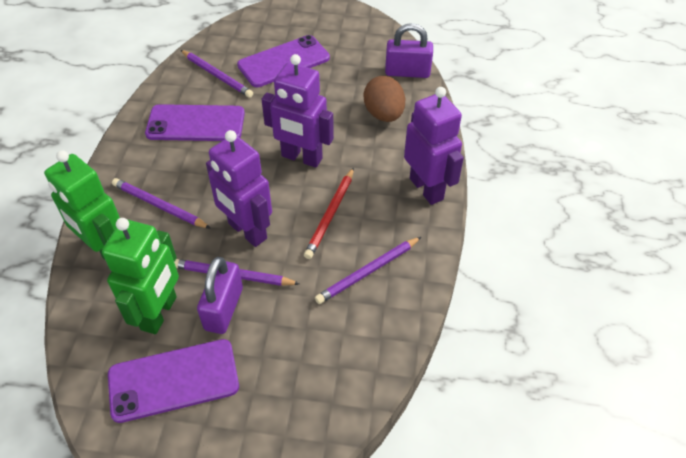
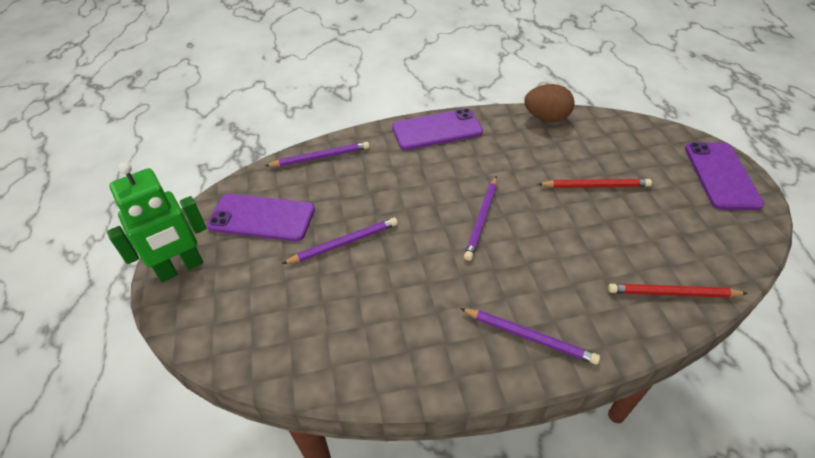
green robot: [44,150,120,261] [102,218,179,334] = 2 -> [107,162,207,282] = 1
purple padlock: [197,257,243,334] [385,23,433,78] = 2 -> none = 0
purple robot: [206,130,272,247] [261,54,334,168] [404,87,464,205] = 3 -> none = 0
red pencil: [304,167,354,259] = 1 -> [538,179,652,188] [608,284,748,298] = 2

